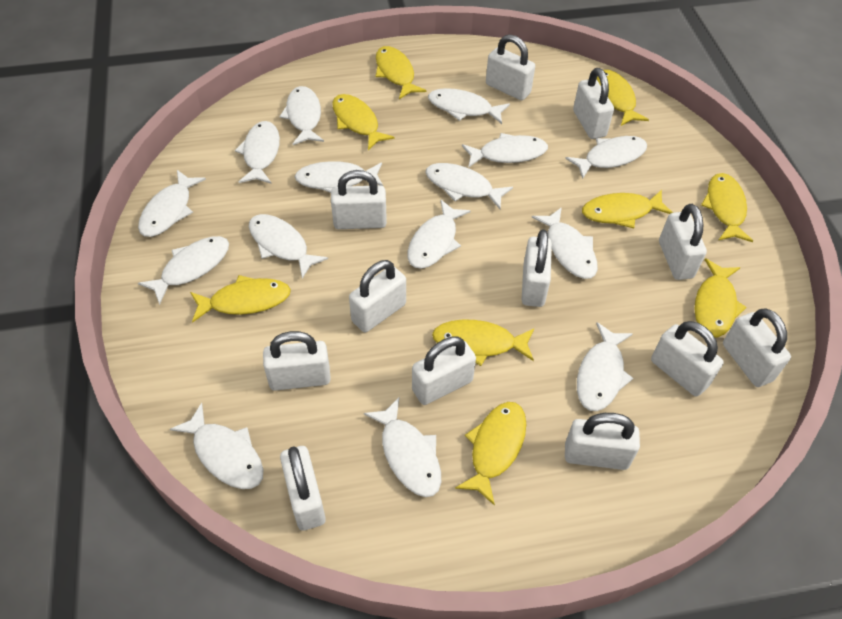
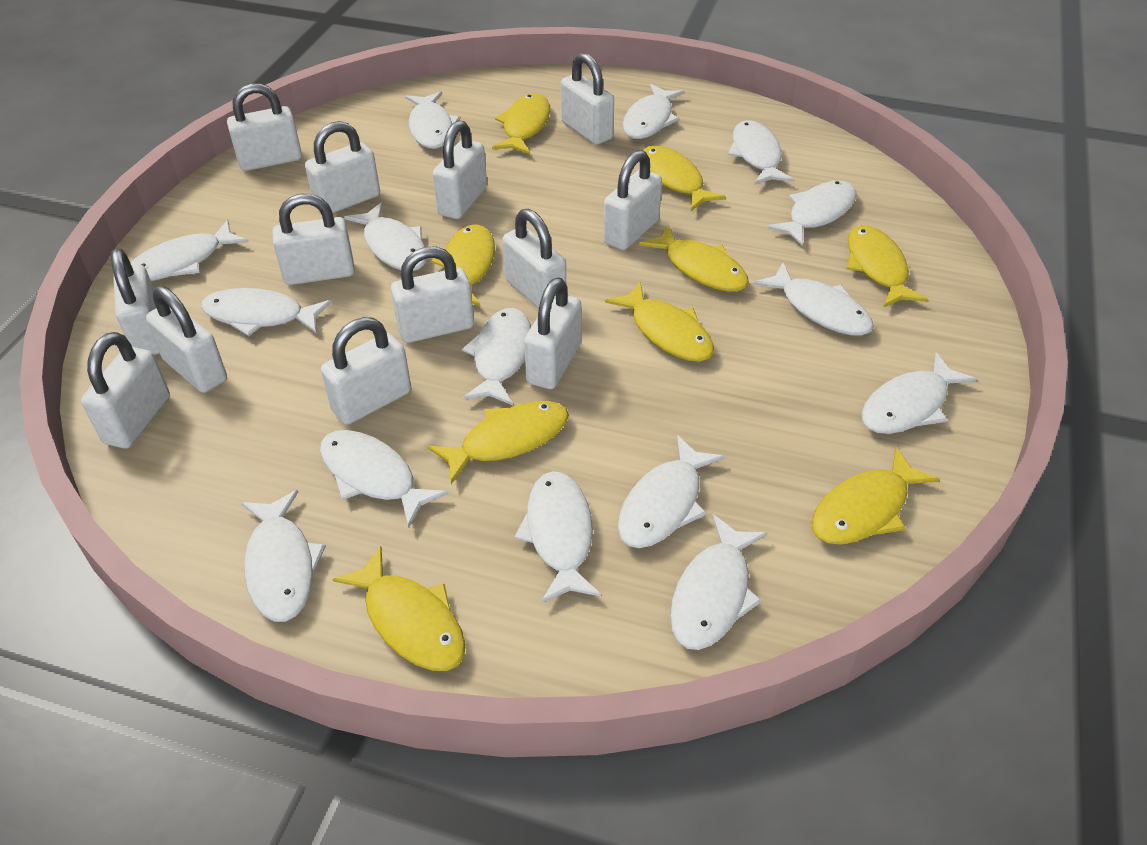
white padlock: [263,331,331,391] [280,446,326,531] [331,170,387,229] [349,260,406,332] [412,336,476,405] [486,34,535,100] [522,229,552,307] [565,413,640,470] [573,68,614,139] [651,321,724,396] [659,204,707,280] [723,308,791,387] = 12 -> [81,332,170,448] [111,248,160,355] [146,286,227,393] [227,83,302,171] [272,194,355,285] [305,121,380,213] [321,317,411,425] [391,246,474,343] [433,120,487,219] [502,209,566,308] [524,277,581,389] [561,53,614,145] [603,150,662,250] = 13

